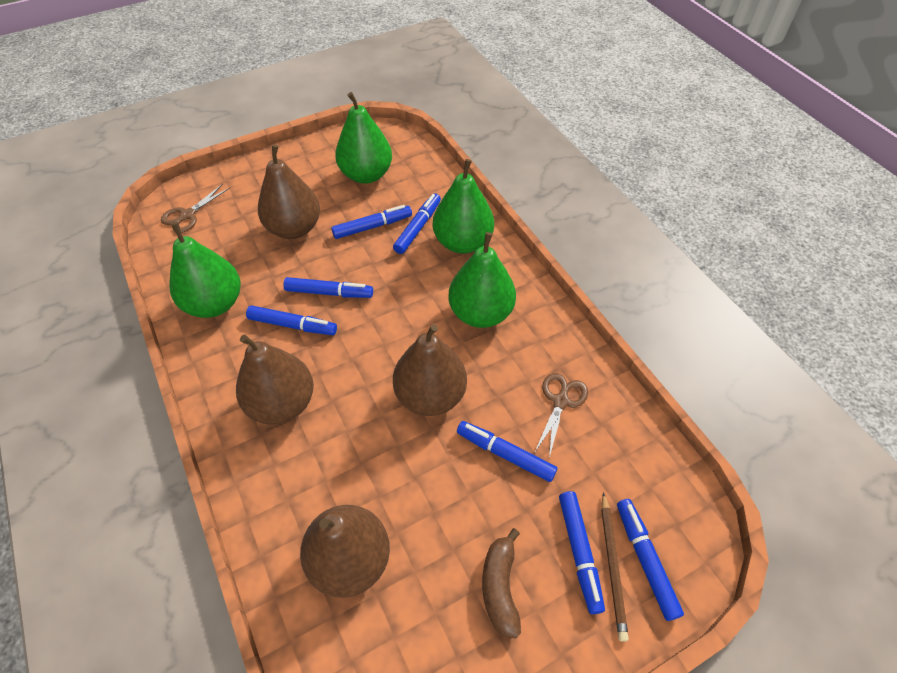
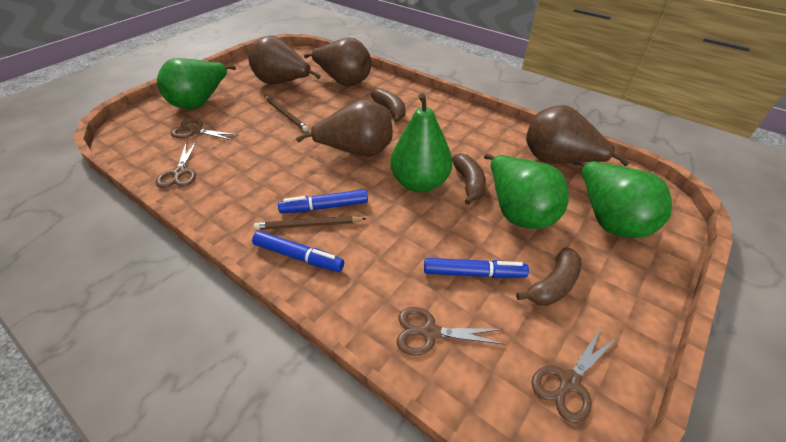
blue marker: [246,305,337,335] [283,277,373,298] [331,205,412,239] [393,193,441,254] [457,421,557,482] [559,491,605,614] [617,499,684,621] = 7 -> [252,231,344,272] [278,189,368,213] [424,258,529,278] = 3
brown banana: [482,528,521,639] = 1 -> [371,88,406,123] [452,153,486,205] [516,247,581,306] = 3
brown pencil: [601,492,629,642] = 1 -> [254,216,367,230] [264,96,309,132] = 2
brown scissors: [161,184,230,233] [535,373,588,458] = 2 -> [156,141,197,188] [171,119,238,140] [397,307,506,356] [532,326,618,423] = 4

